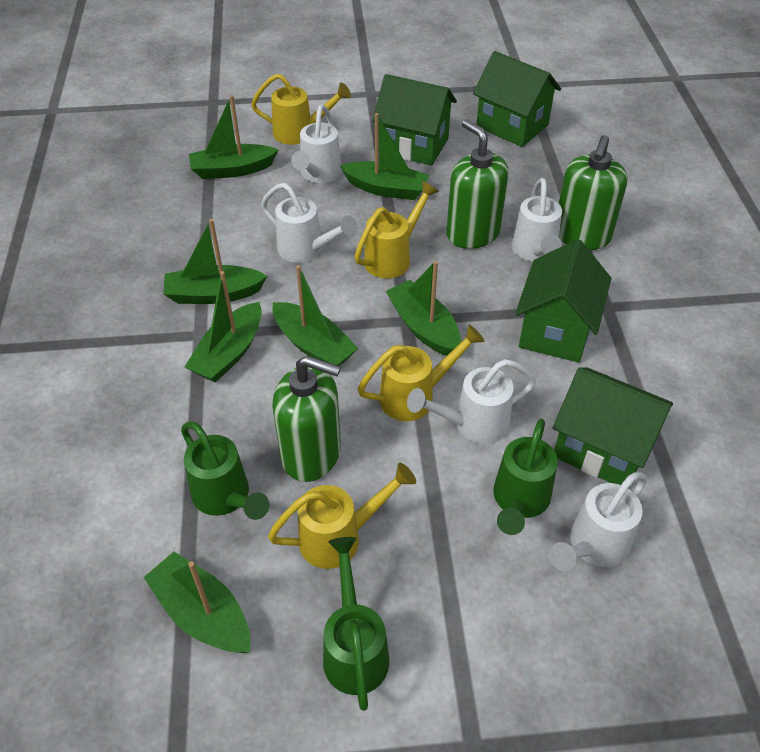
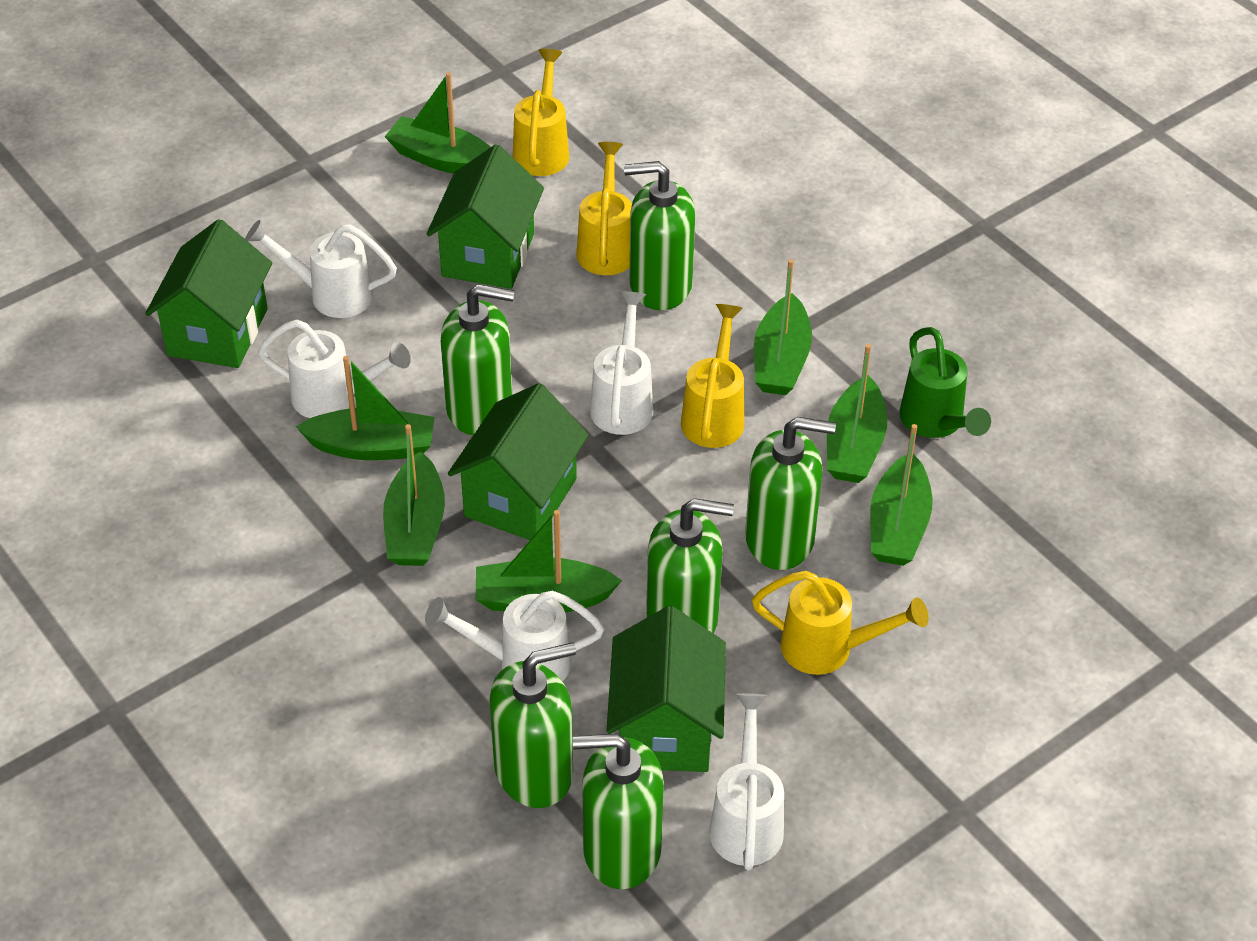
green soap dispenser: [272,356,341,482] [446,120,509,249] [559,135,628,250] = 3 -> [441,284,515,435] [489,642,576,808] [573,733,664,889] [624,161,695,310] [646,498,734,633] [745,417,836,570] = 6
green watering can: [181,422,269,520] [323,537,389,711] [493,419,558,535] = 3 -> [899,327,991,438] = 1

